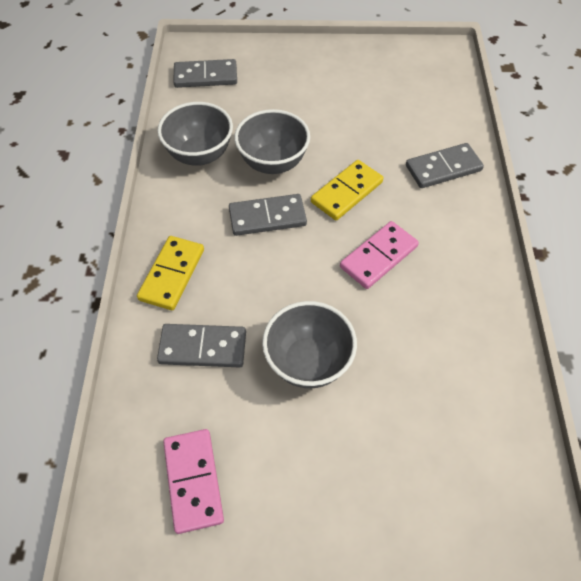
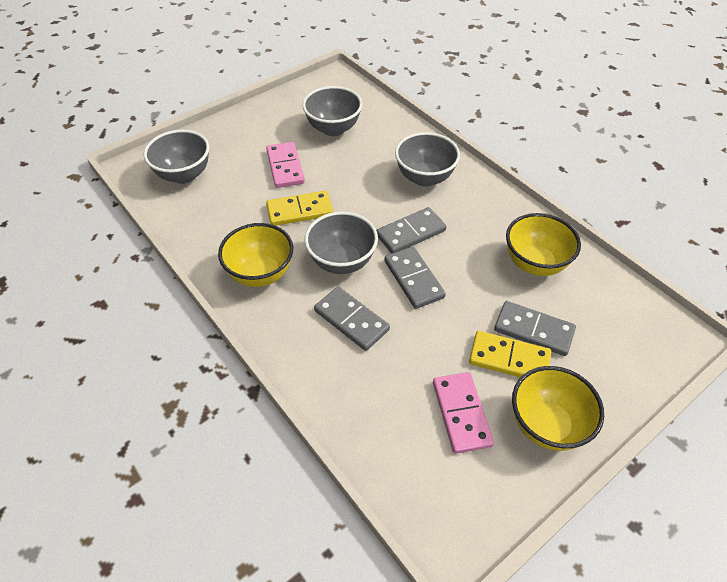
grey bowl: [157,102,233,166] [234,109,310,174] [262,301,357,388] = 3 -> [144,130,210,184] [302,86,362,136] [305,212,378,274] [395,132,460,187] = 4
yellow bowl: none = 0 -> [218,223,293,287] [506,213,581,276] [512,366,604,451] = 3

